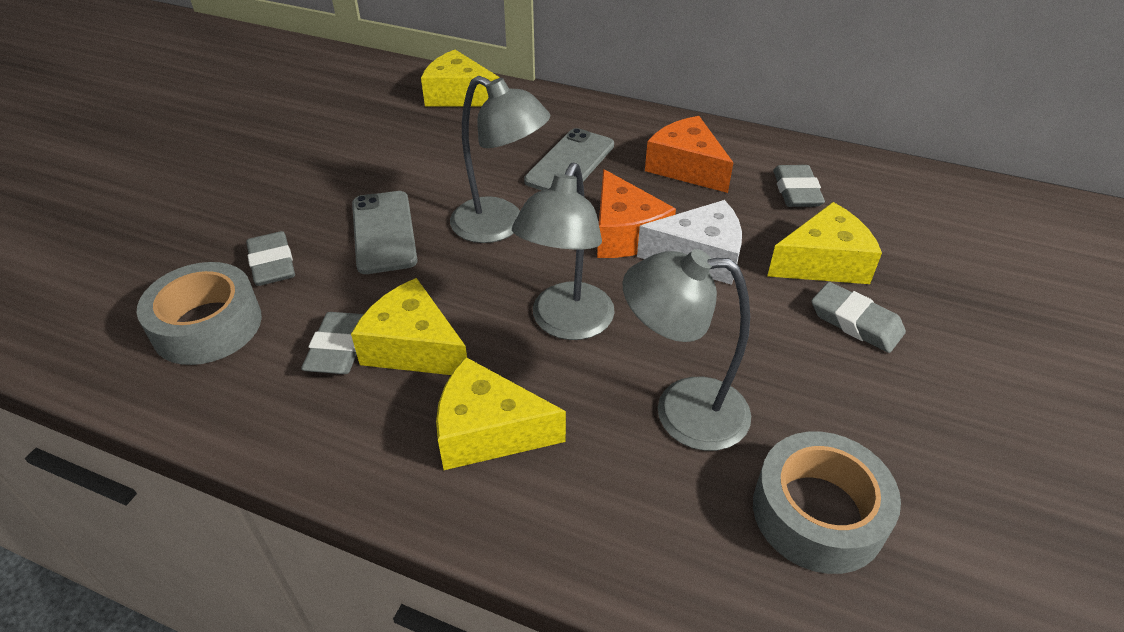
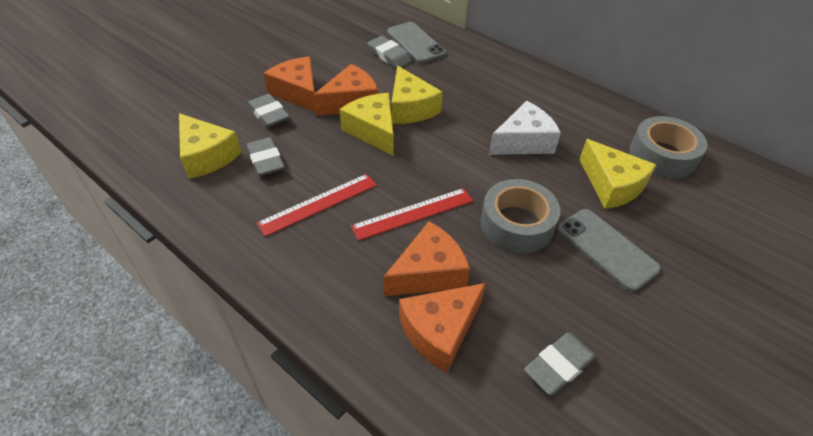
grey lamp: [450,76,550,243] [512,163,615,340] [622,249,751,451] = 3 -> none = 0
orange cheese: [597,169,676,258] [645,116,733,193] = 2 -> [264,56,316,112] [313,64,378,116] [384,221,470,296] [399,283,486,373] = 4
red ruler: none = 0 -> [257,174,377,237] [351,188,473,241] = 2

